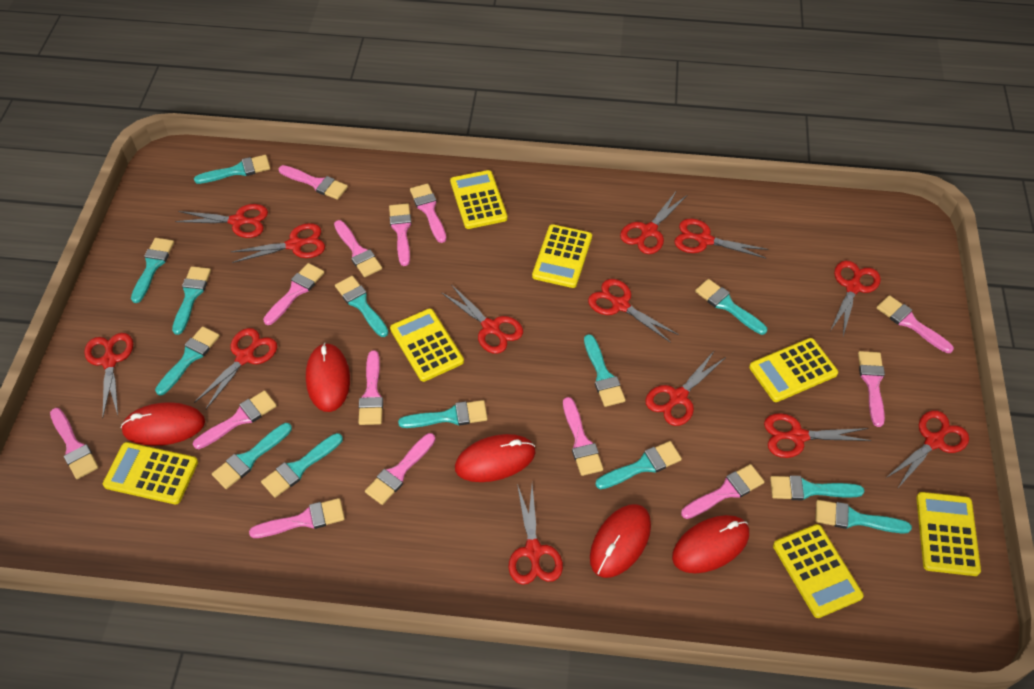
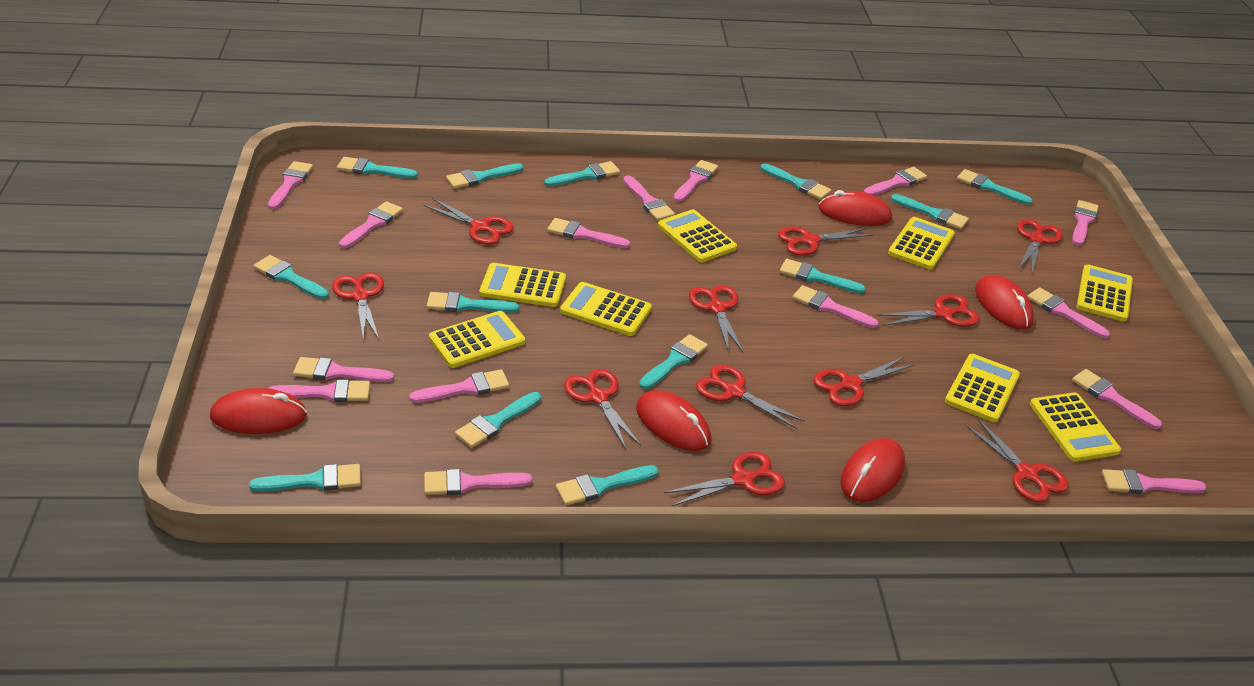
pink brush: [50,408,99,479] [193,390,277,449] [249,498,345,538] [263,263,324,325] [279,165,348,200] [334,220,382,277] [358,350,383,425] [365,433,435,505] [389,203,412,266] [410,183,446,243] [563,397,603,476] [681,464,765,519] [858,351,885,427] [876,295,954,353] = 14 -> [268,161,313,209] [268,379,370,402] [293,357,394,382] [339,201,403,248] [409,369,509,403] [424,469,532,495] [547,218,630,248] [623,175,675,221] [673,160,718,202] [792,285,878,328] [864,167,927,196] [1027,287,1110,338] [1072,200,1099,246] [1072,369,1162,429] [1102,469,1206,494] = 15
red scissors: [84,333,133,416] [175,204,268,238] [194,328,277,410] [231,223,325,263] [441,284,523,354] [509,484,563,585] [588,279,679,343] [620,190,687,254] [645,350,726,426] [674,219,769,259] [764,413,872,458] [830,261,881,336] [886,410,969,488] = 13 -> [332,272,384,340] [424,198,514,245] [564,369,641,449] [664,452,785,507] [689,285,744,353] [696,365,805,429] [778,227,873,256] [813,357,915,406] [877,294,979,327] [965,418,1069,503] [1017,219,1063,273] = 11
yellow calculator: [103,442,198,505] [390,308,464,382] [450,170,508,229] [532,224,592,288] [749,338,838,402] [773,524,864,618] [916,492,981,576] = 7 -> [429,311,525,368] [479,263,566,307] [560,282,652,336] [658,209,737,262] [888,217,955,269] [945,354,1020,422] [1030,393,1121,462] [1076,265,1133,322] = 8

